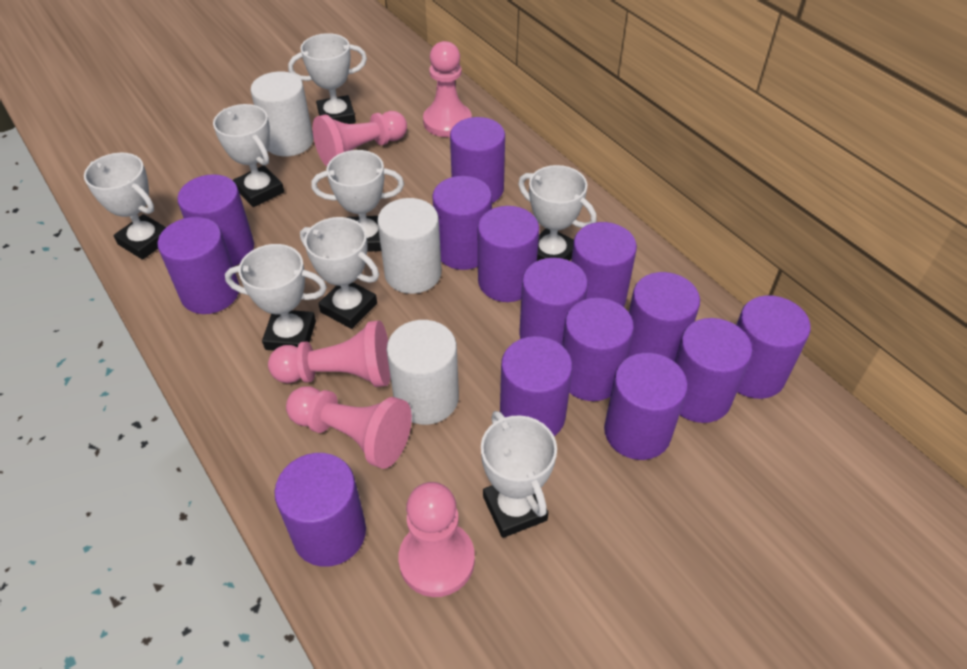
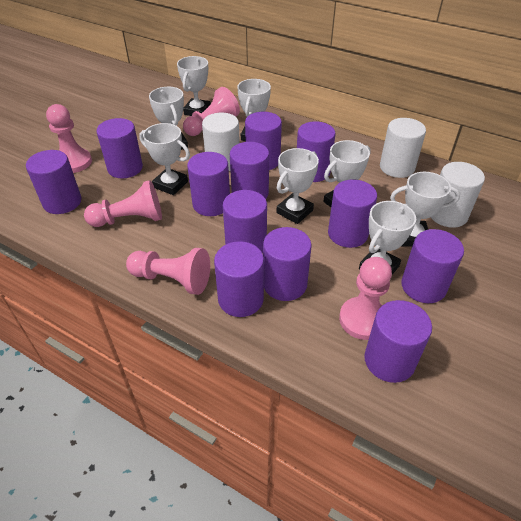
purple cylinder: [157,217,239,314] [177,174,254,266] [274,453,366,567] [432,176,492,270] [450,117,505,203] [478,206,539,302] [500,336,573,436] [519,258,588,345] [562,298,634,401] [571,222,637,307] [604,353,688,460] [628,272,700,361] [674,318,752,423] [736,295,811,399] = 14 -> [26,150,81,214] [96,118,143,178] [187,152,230,216] [214,241,264,317] [223,190,267,253] [230,142,269,199] [245,112,282,170] [263,227,312,301] [297,121,336,182] [328,179,377,248] [364,300,432,383] [401,229,464,303] = 12

